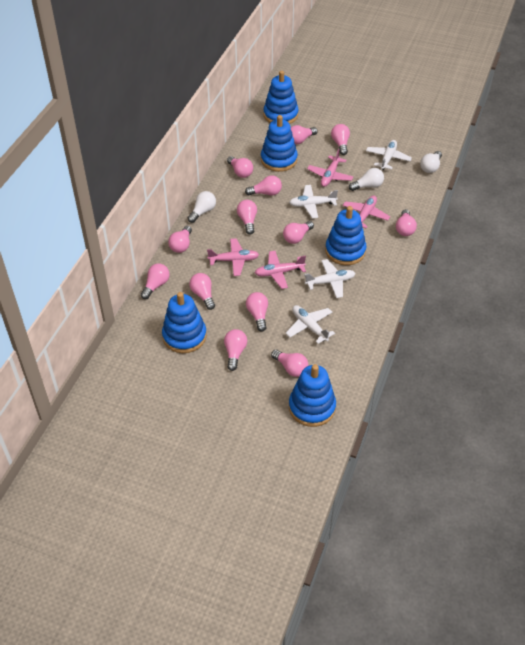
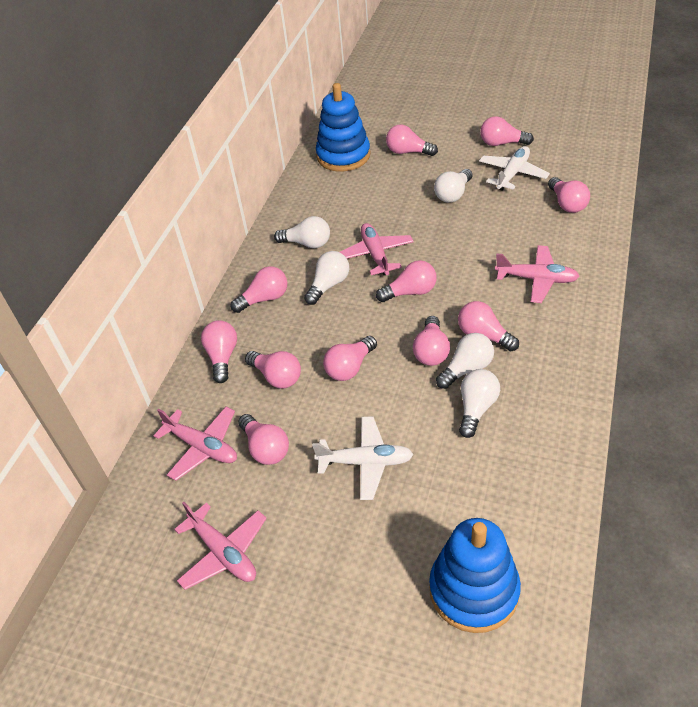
blue stacking toy: [162,292,207,353] [261,115,298,172] [263,71,299,124] [289,364,336,427] [325,206,366,265] = 5 -> [316,83,371,171] [429,518,521,633] = 2
pink light bulb: [141,263,170,299] [168,226,192,253] [189,273,215,310] [224,329,247,371] [227,156,253,178] [237,200,257,235] [245,175,282,196] [246,292,268,332] [271,350,308,377] [283,221,314,244] [291,125,318,144] [331,124,350,155] [396,209,417,236] = 13 -> [201,320,237,383] [231,266,287,313] [238,414,289,465] [245,351,301,389] [323,336,377,381] [376,260,437,302] [386,125,438,156] [413,316,450,366] [458,301,519,351] [480,116,534,146] [548,177,590,213] = 11
white light bulb: [188,191,216,223] [349,168,384,191] [420,151,442,173] = 3 -> [274,216,330,248] [304,251,349,305] [434,169,473,203] [436,333,494,389] [459,369,500,438] = 5
white plane: [286,305,335,344] [289,185,338,218] [304,259,356,298] [366,140,412,170] = 4 -> [312,416,414,500] [479,146,550,191] = 2

